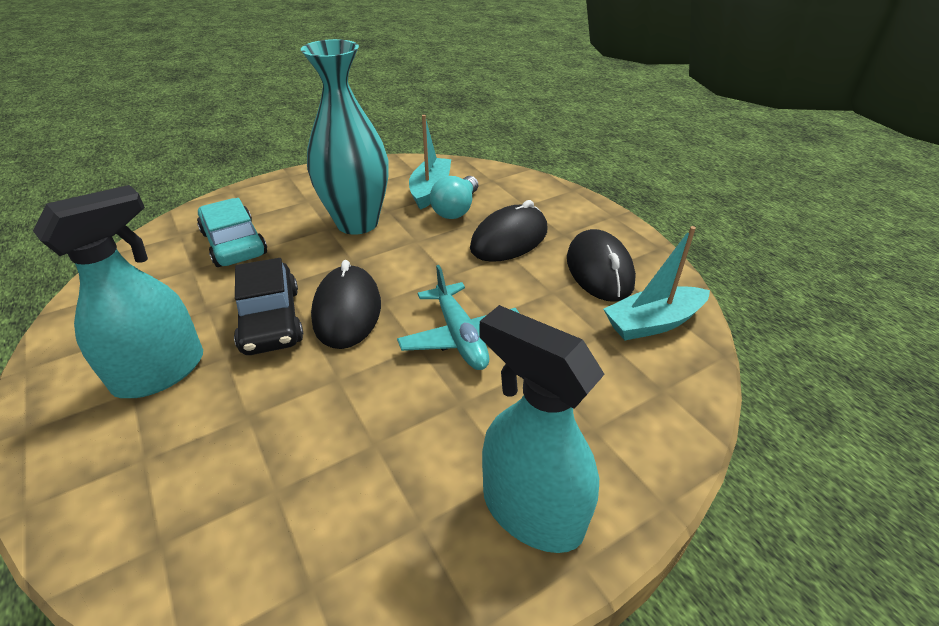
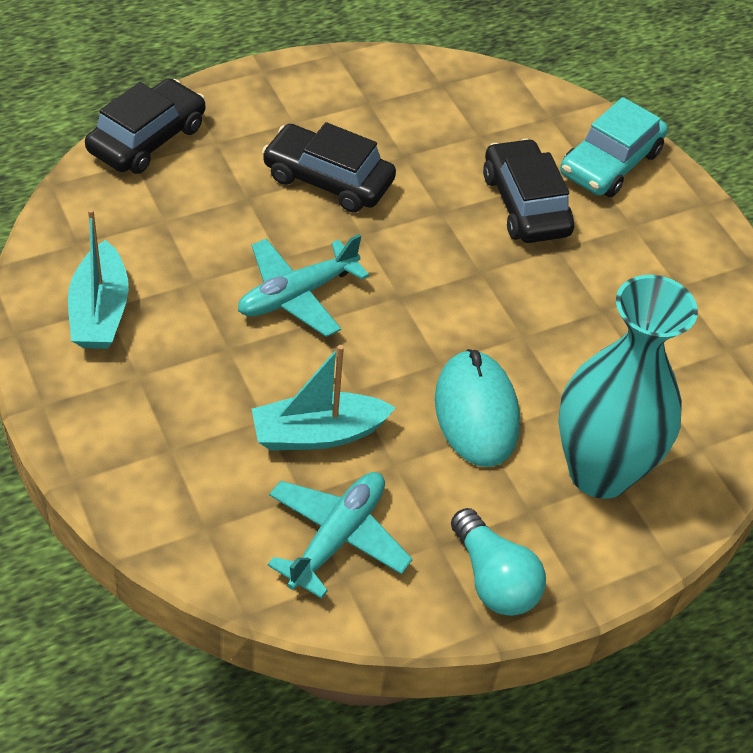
black car: [234,258,303,355] = 1 -> [85,78,205,174] [262,122,396,212] [483,139,574,243] = 3
black mouse: [311,260,381,349] [470,200,548,262] [567,229,636,302] = 3 -> none = 0
turquoise mouse: none = 0 -> [435,349,520,467] = 1
turquoise plane: [397,265,519,370] = 1 -> [238,234,369,337] [268,472,413,599] = 2
turquoise spray bottle: [33,185,203,398] [479,305,605,553] = 2 -> none = 0

